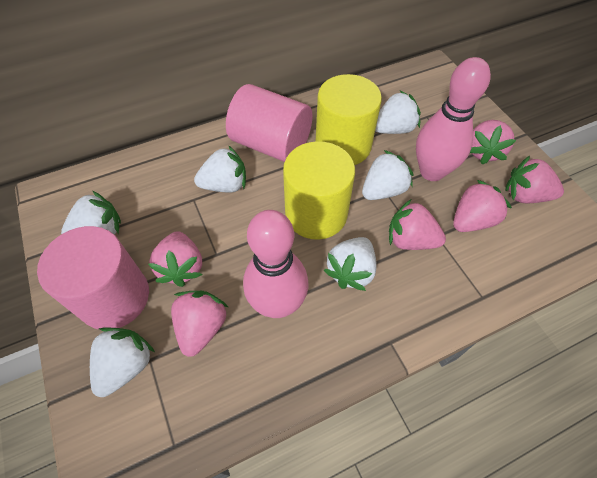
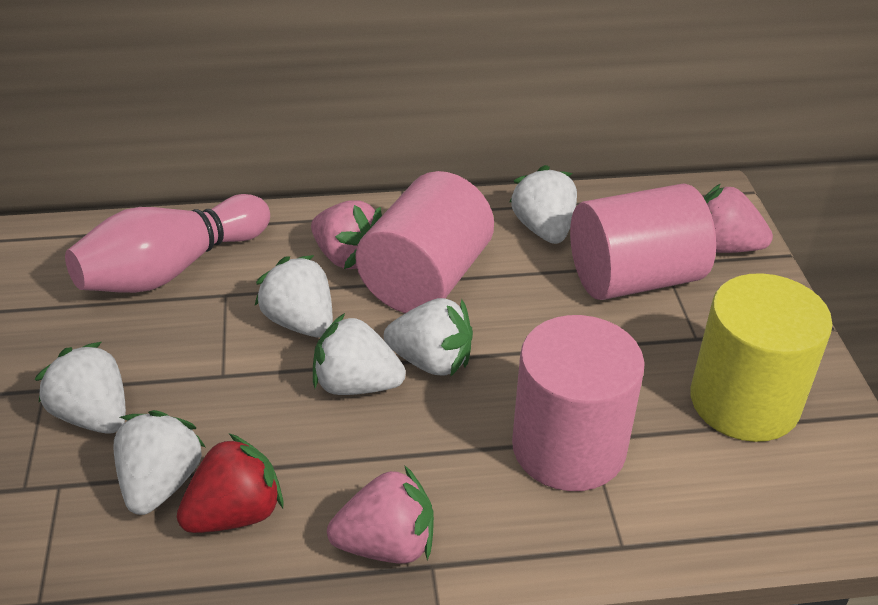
pink bowling pin: [243,210,308,318] [416,57,491,181] = 2 -> [65,194,270,293] = 1
pink cylinder: [37,226,149,329] [226,84,313,162] = 2 -> [355,171,494,313] [512,315,645,491] [570,183,716,300] = 3
pink strawberry: [148,231,202,287] [171,291,228,357] [389,200,446,250] [453,180,512,232] [470,120,516,164] [505,156,564,203] = 6 -> [311,200,382,269] [327,465,434,564] [704,184,773,253] = 3
red strawberry: none = 0 -> [177,433,284,533] = 1
yellow cylinder: [283,141,355,240] [315,74,382,165] = 2 -> [690,273,833,442] = 1

